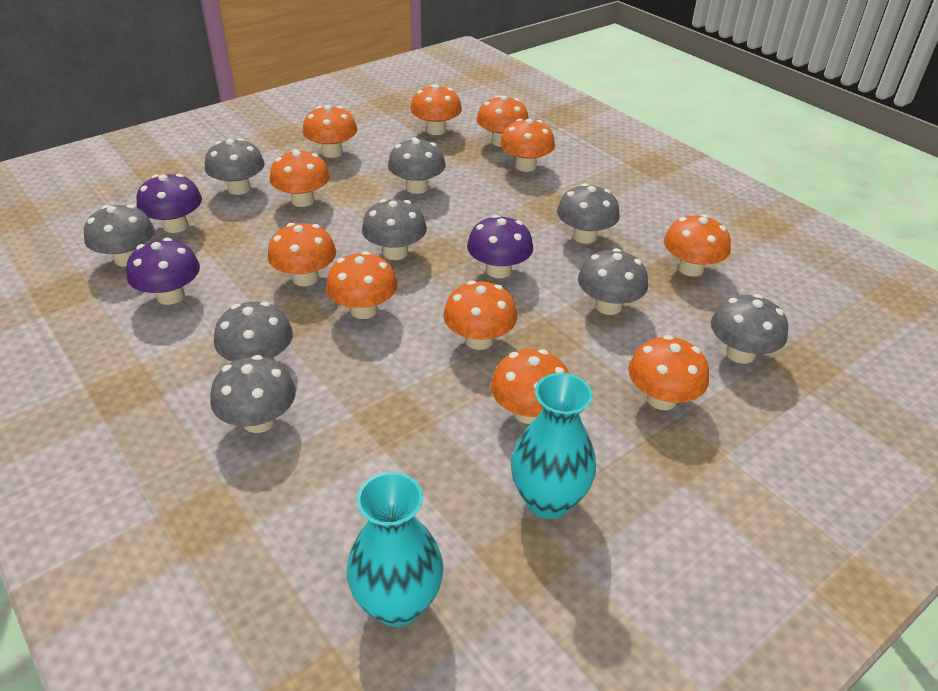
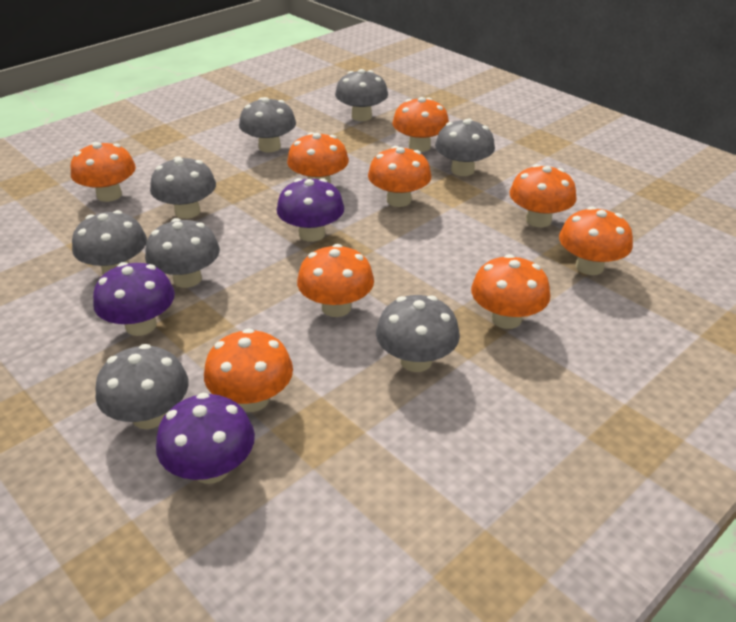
grey mushroom: [84,204,155,267] [205,138,265,195] [210,355,296,433] [214,301,293,362] [362,199,427,260] [388,137,446,194] [557,183,620,244] [578,248,648,315] [711,294,788,364] = 9 -> [72,210,147,274] [95,344,189,429] [145,218,220,288] [150,156,216,219] [239,97,296,152] [335,69,388,121] [376,295,460,372] [435,118,495,176] = 8
orange mushroom: [268,223,336,286] [270,149,330,207] [303,105,357,158] [326,251,398,319] [410,84,462,135] [443,280,517,350] [477,95,529,147] [491,349,569,424] [500,119,555,172] [628,335,709,410] [664,214,731,277] = 11 -> [71,142,136,202] [204,328,293,412] [287,132,349,183] [297,244,374,317] [368,146,431,207] [392,97,449,152] [471,254,550,329] [509,164,577,227] [559,206,633,275] = 9
turquoise vase: [347,472,444,627] [511,373,596,519] = 2 -> none = 0

